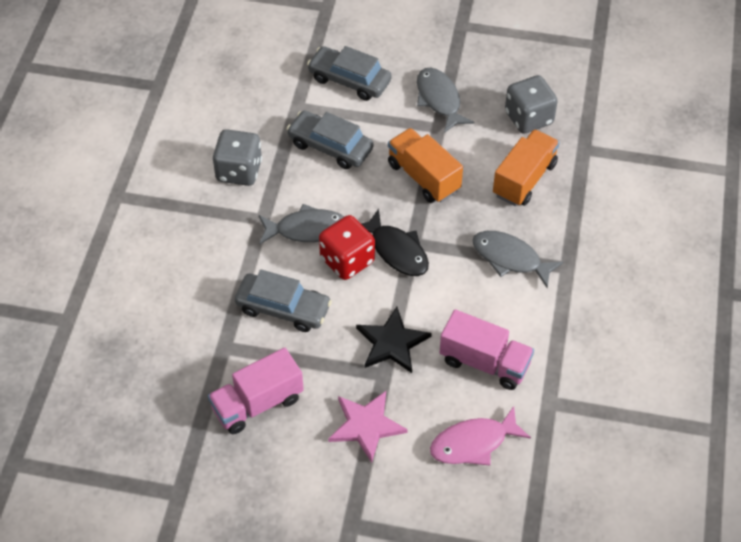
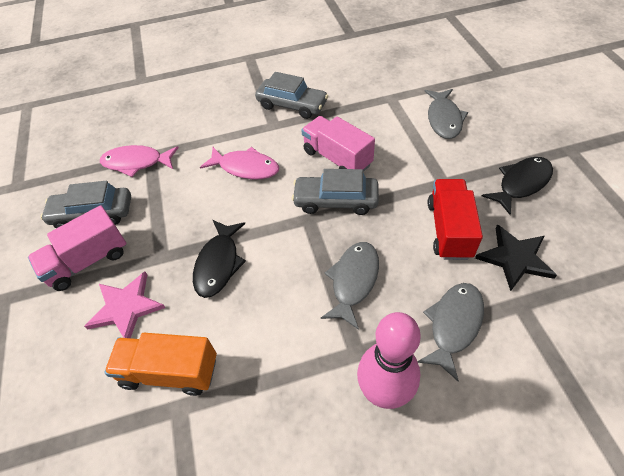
black fish: [361,209,429,276] = 1 -> [193,220,246,298] [482,157,553,215] = 2
grey dice: [213,129,262,186] [505,75,558,134] = 2 -> none = 0
orange truck: [388,128,463,203] [493,129,560,206] = 2 -> [104,333,217,396] = 1
pink bowling pin: none = 0 -> [357,312,421,409] = 1
pink fish: [430,406,531,466] = 1 -> [100,145,179,177] [200,147,279,179] = 2
red dice: [319,215,375,280] = 1 -> none = 0
red truck: none = 0 -> [428,179,483,260] = 1

